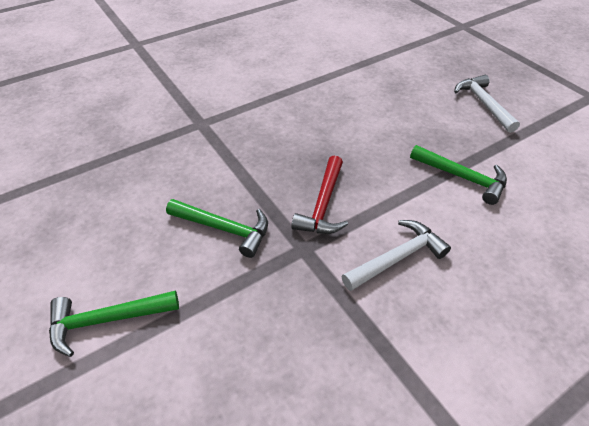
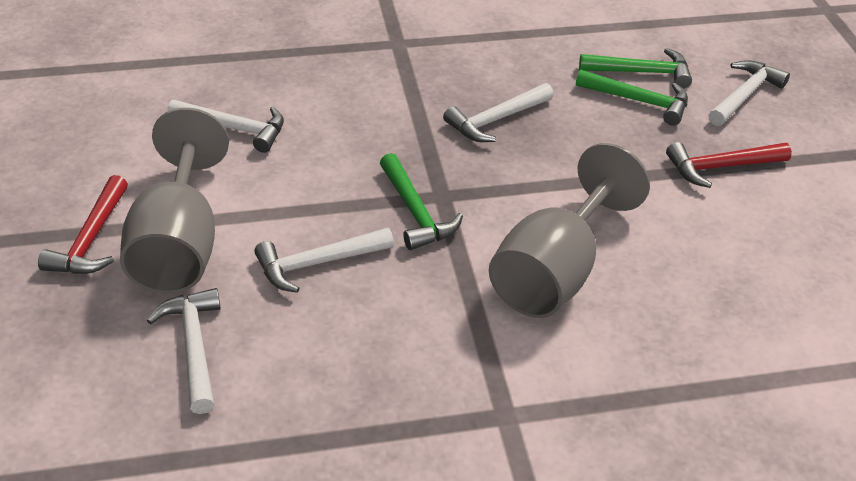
grey goblet: none = 0 -> [120,108,229,293] [489,143,650,318] = 2
red hammer: [291,156,348,234] = 1 -> [38,175,128,274] [666,142,792,188] = 2
white hammer: [342,220,451,291] [454,75,520,133] = 2 -> [147,288,221,414] [167,100,284,153] [254,228,394,293] [443,83,554,142] [708,60,790,126] = 5

